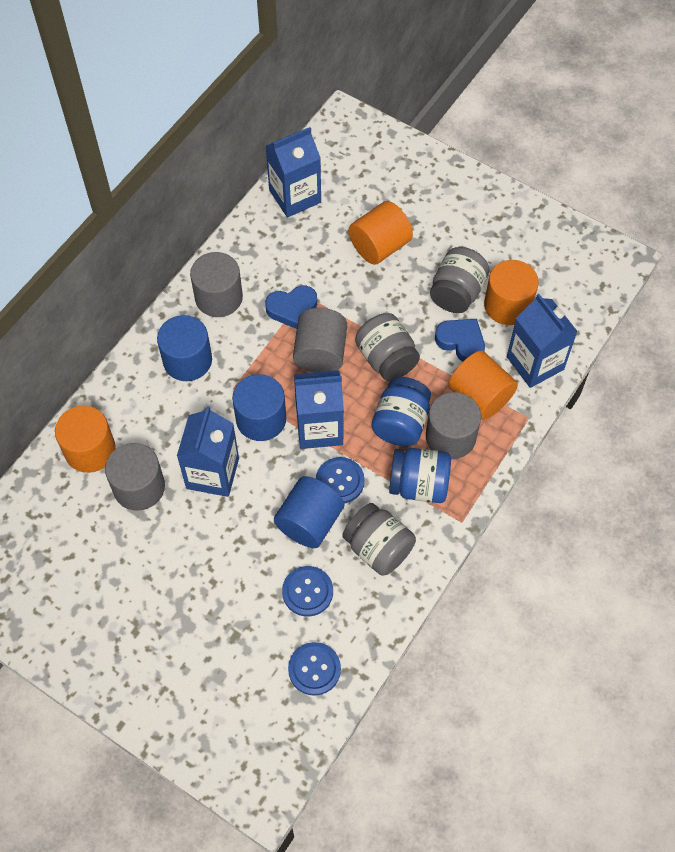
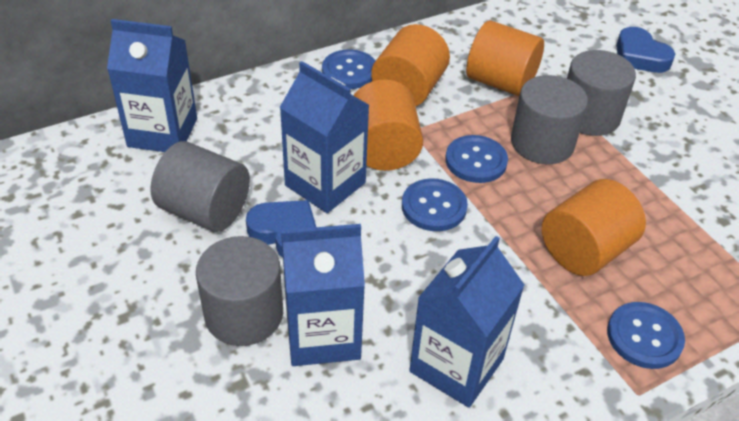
blue button: [282,566,333,616] [288,642,341,696] [316,457,365,503] = 3 -> [322,50,376,89] [402,179,468,231] [445,135,508,183] [607,302,685,369] = 4
blue cylinder: [157,315,212,381] [232,374,286,441] [274,476,344,548] = 3 -> none = 0
blue jar: [372,377,431,446] [389,448,451,503] = 2 -> none = 0
grey jar: [342,503,416,575] [355,313,420,381] [430,247,490,313] = 3 -> none = 0

